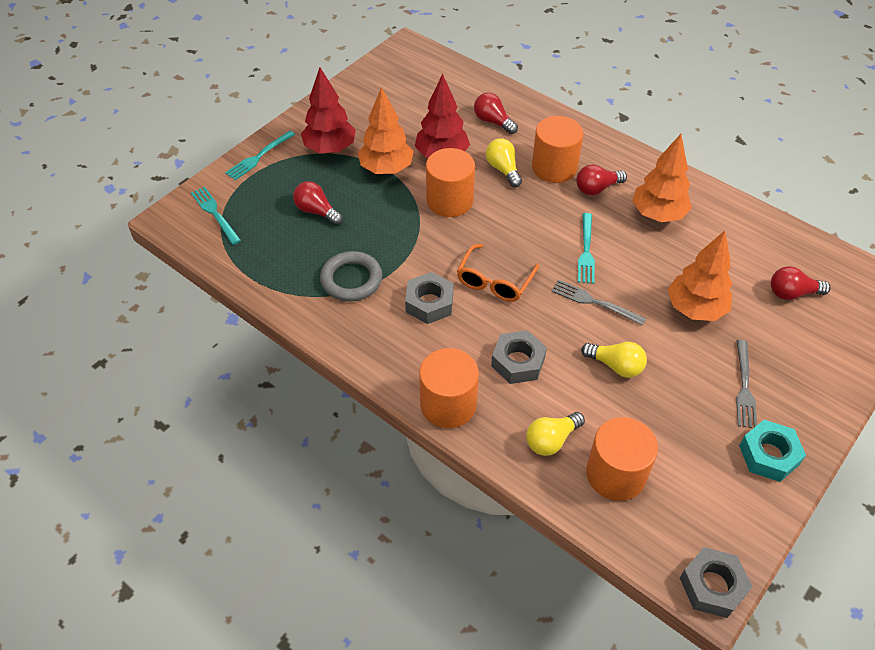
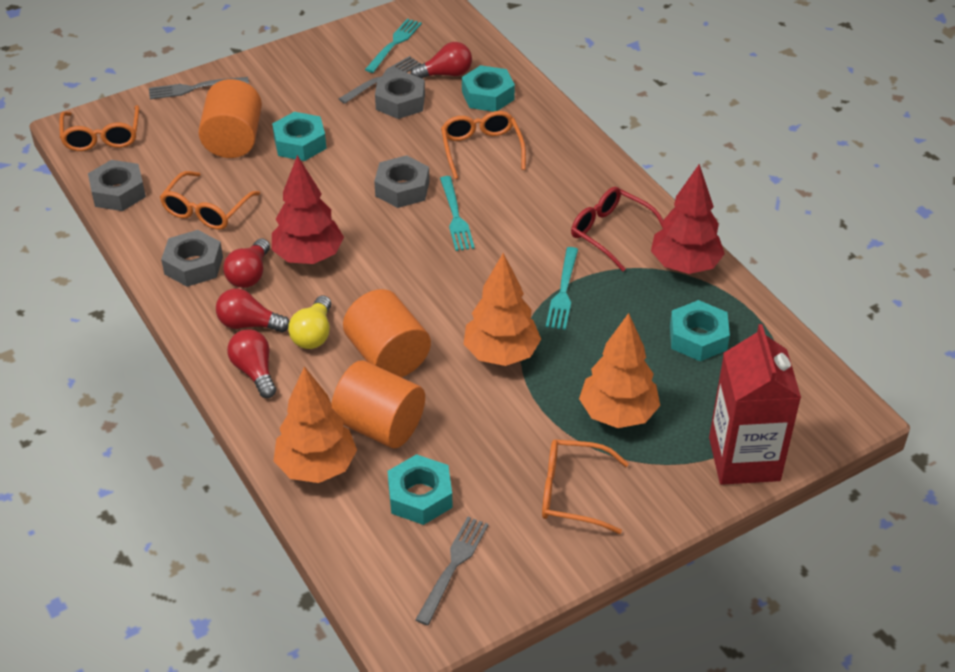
grey fork: [551,280,646,326] [736,340,757,428] = 2 -> [149,77,249,99] [339,56,421,104] [415,517,489,625] = 3
grey nut: [405,272,453,324] [491,330,547,384] [680,547,753,618] = 3 -> [88,160,146,211] [161,230,223,287] [374,155,430,208] [375,71,425,119] = 4
grey ring: [320,251,383,302] = 1 -> none = 0
orange cylinder: [419,348,479,428] [426,148,475,217] [532,116,583,183] [586,417,658,501] = 4 -> [198,79,262,158] [331,360,425,448] [343,289,431,377] = 3
orange glasses: [457,244,539,302] = 1 -> [59,105,139,151] [160,171,260,230] [441,111,526,179] [542,440,629,534] = 4
red carton: none = 0 -> [709,324,801,485] = 1
red glasses: none = 0 -> [571,187,664,271] = 1
turquoise nut: [739,420,806,482] = 1 -> [272,112,327,161] [388,454,453,525] [462,65,515,112] [670,300,730,361] = 4
yellow light bulb: [486,138,522,187] [526,412,585,456] [581,342,647,378] = 3 -> [288,295,331,349] = 1

